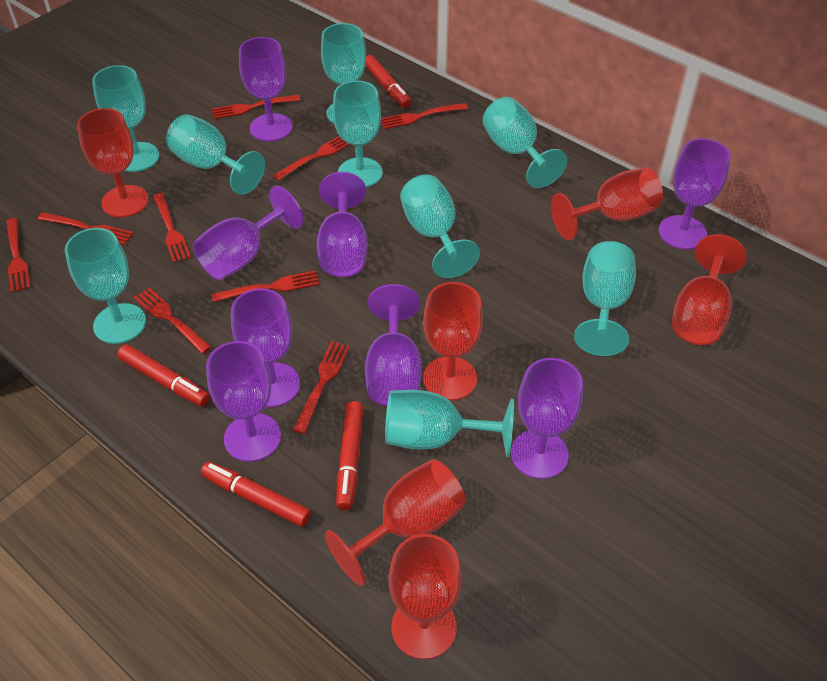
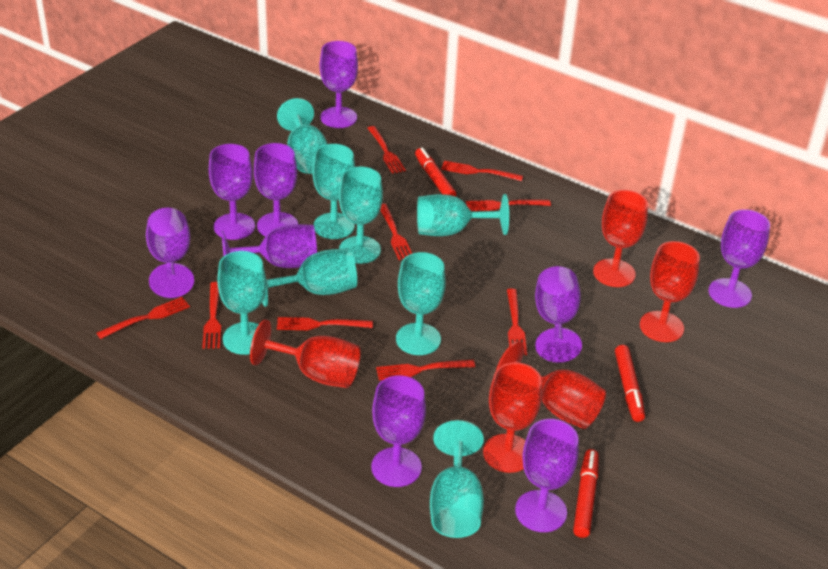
purple goblet: [193,186,304,280] [206,341,281,462] [231,288,300,407] [239,37,293,142] [317,172,367,277] [365,284,421,406] [511,358,583,479] [659,138,731,250] = 8 -> [146,208,194,298] [209,144,255,240] [221,224,317,268] [254,143,298,237] [320,41,358,128] [371,375,426,487] [515,419,579,532] [535,266,582,363] [709,209,770,308] = 9
red goblet: [77,108,149,217] [324,459,466,586] [389,534,462,660] [423,282,483,401] [551,167,663,240] [672,234,747,345] = 6 -> [250,319,361,388] [483,362,542,473] [496,341,606,429] [593,190,648,287] [640,241,700,342] = 5
red marker: [117,344,210,407] [201,462,311,527] [336,401,364,510] [365,55,412,108] = 4 -> [415,148,457,197] [573,449,599,538] [615,345,645,422] = 3
turquoise goblet: [65,228,146,344] [92,65,159,172] [166,114,265,195] [321,23,366,124] [333,80,383,187] [385,390,514,457] [400,174,480,278] [482,97,567,188] [574,241,636,356] = 9 -> [217,251,266,355] [262,248,357,307] [277,98,327,174] [312,144,355,239] [339,167,383,264] [396,252,446,355] [417,194,509,236] [430,420,484,538] = 8

